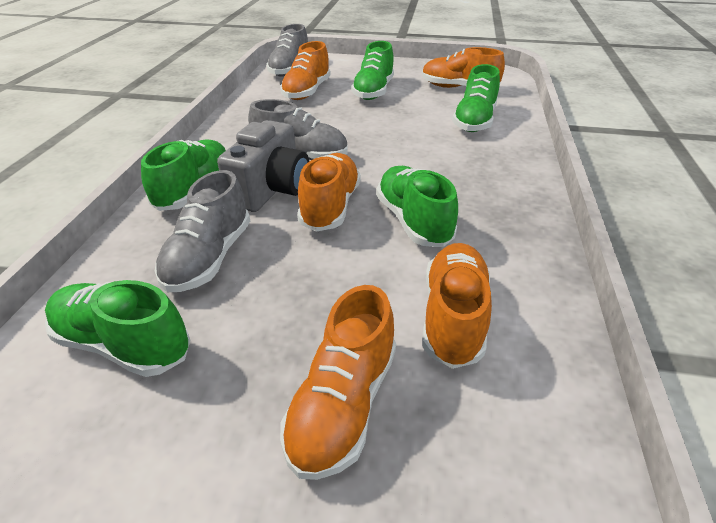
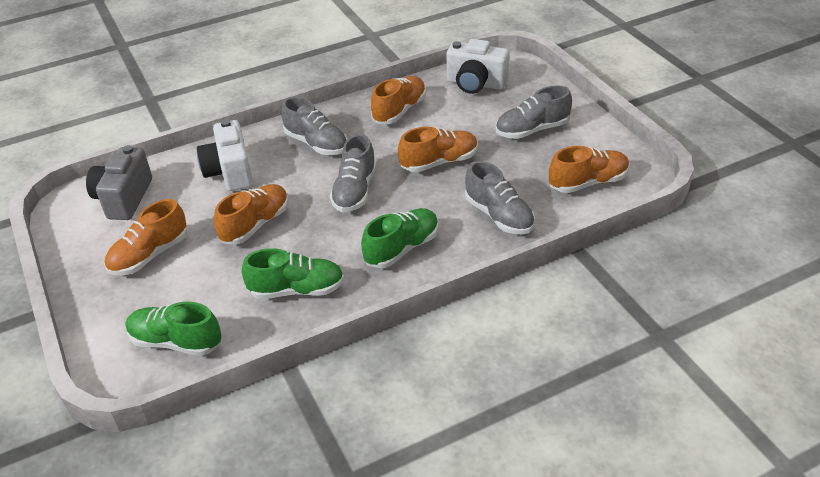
green shoe: [45,280,190,377] [141,140,226,211] [351,41,394,100] [376,166,458,247] [452,64,500,132] = 5 -> [126,301,222,356] [242,248,344,299] [361,208,438,268] = 3
grey shoe: [155,170,250,292] [248,99,348,160] [267,24,308,77] = 3 -> [281,97,347,155] [330,134,376,212] [465,161,535,234] [496,86,572,139] = 4
white camera: none = 0 -> [197,119,253,191] [447,39,509,94] = 2

